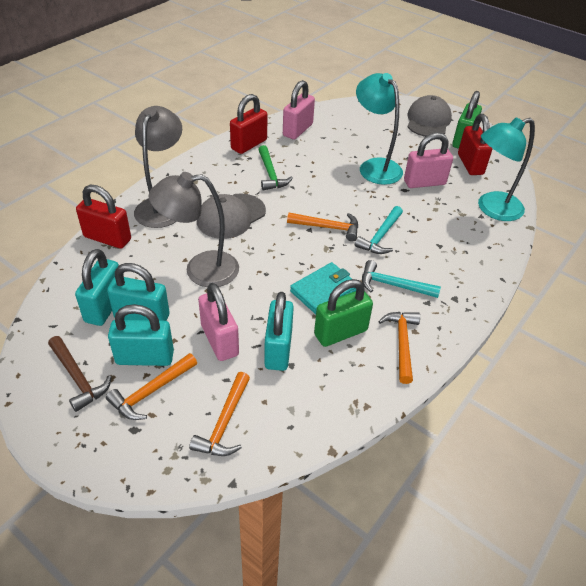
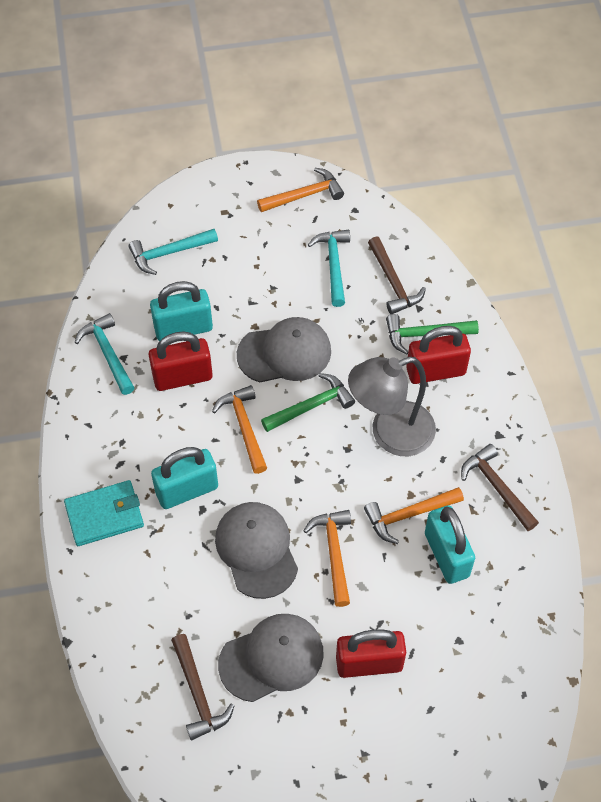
brown hammer: [48,336,112,412] = 1 -> [171,634,235,740] [368,236,426,314] [461,444,539,531] = 3
green hammer: [258,145,293,190] = 1 -> [261,373,355,432] [386,314,479,355] = 2
green padlock: [314,279,373,347] [452,91,482,149] = 2 -> none = 0
grey cap: [197,193,266,239] [407,95,452,137] = 2 -> [215,502,298,599] [218,614,324,702] [237,317,331,383] = 3
grey lamp: [134,106,182,228] [149,172,239,287] = 2 -> [348,357,436,456] = 1
pink padlock: [198,283,239,361] [283,80,315,140] [404,133,453,188] = 3 -> none = 0
turquoise hammer: [355,206,403,254] [362,260,441,298] = 2 -> [75,313,135,395] [129,229,218,275] [308,229,350,307] = 3
turquoise lamp: [356,73,403,185] [478,117,535,221] = 2 -> none = 0
turquoise padlock: [75,249,119,326] [107,263,170,321] [108,304,174,366] [264,292,294,371] = 4 -> [150,281,213,341] [151,447,218,509] [425,505,475,584] = 3

